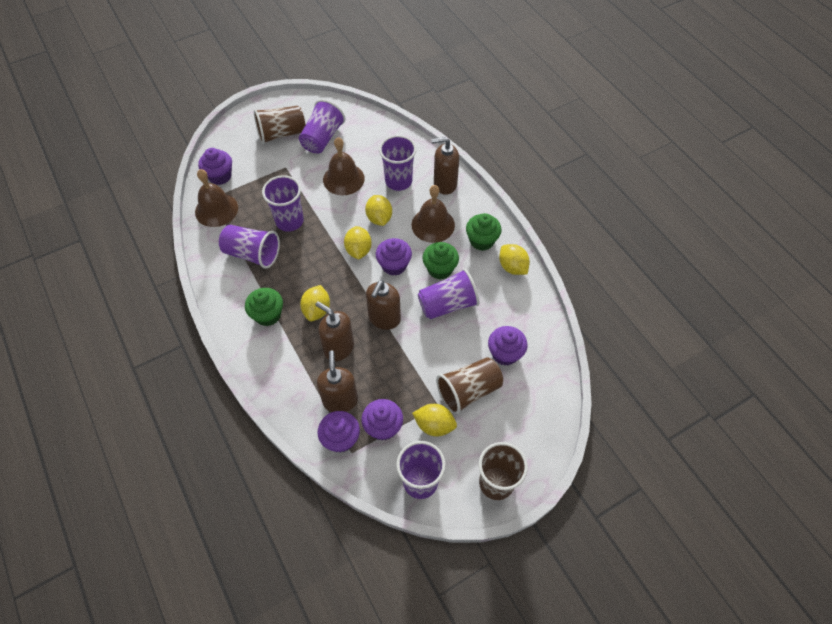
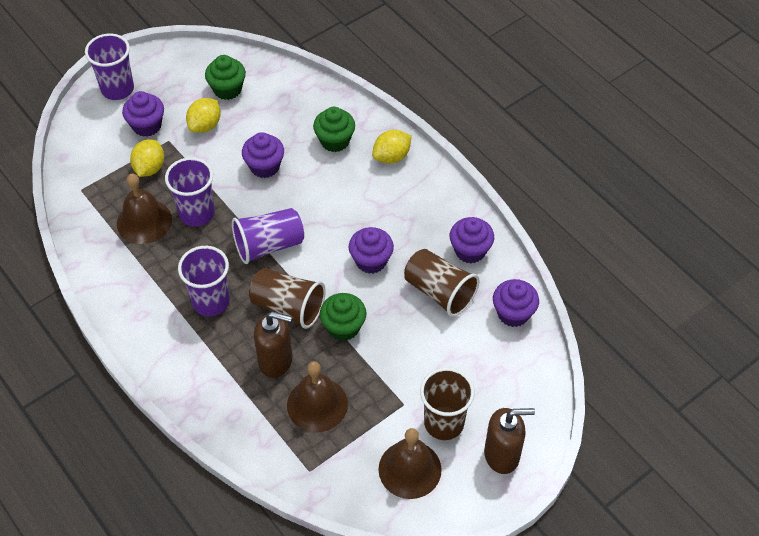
brown soap dispenser: [315,301,354,361] [317,350,358,412] [366,280,401,330] [431,137,459,195] = 4 -> [254,312,293,378] [484,408,535,474] = 2
purple cup: [219,225,280,269] [262,175,304,232] [299,100,345,153] [379,135,416,191] [396,441,446,499] [418,268,480,319] = 6 -> [85,34,134,100] [165,157,215,227] [178,246,230,316] [232,208,304,264] = 4
yellow lemon: [300,285,330,321] [344,226,372,260] [365,195,392,226] [412,404,457,437] [499,244,530,275] = 5 -> [130,139,164,177] [186,98,221,133] [372,130,412,164] = 3

